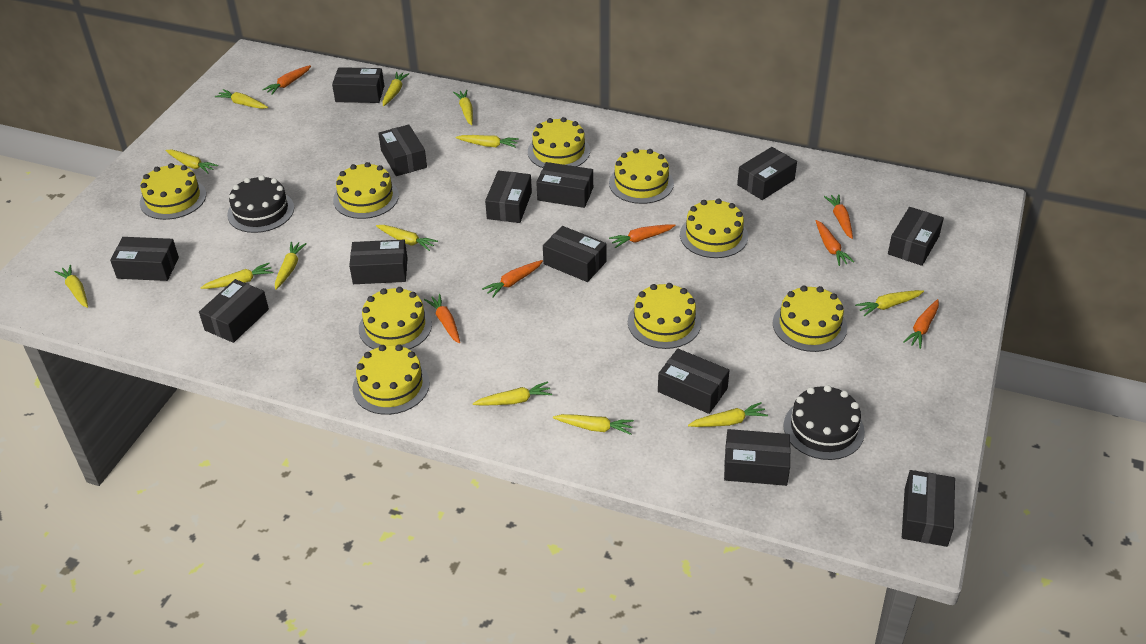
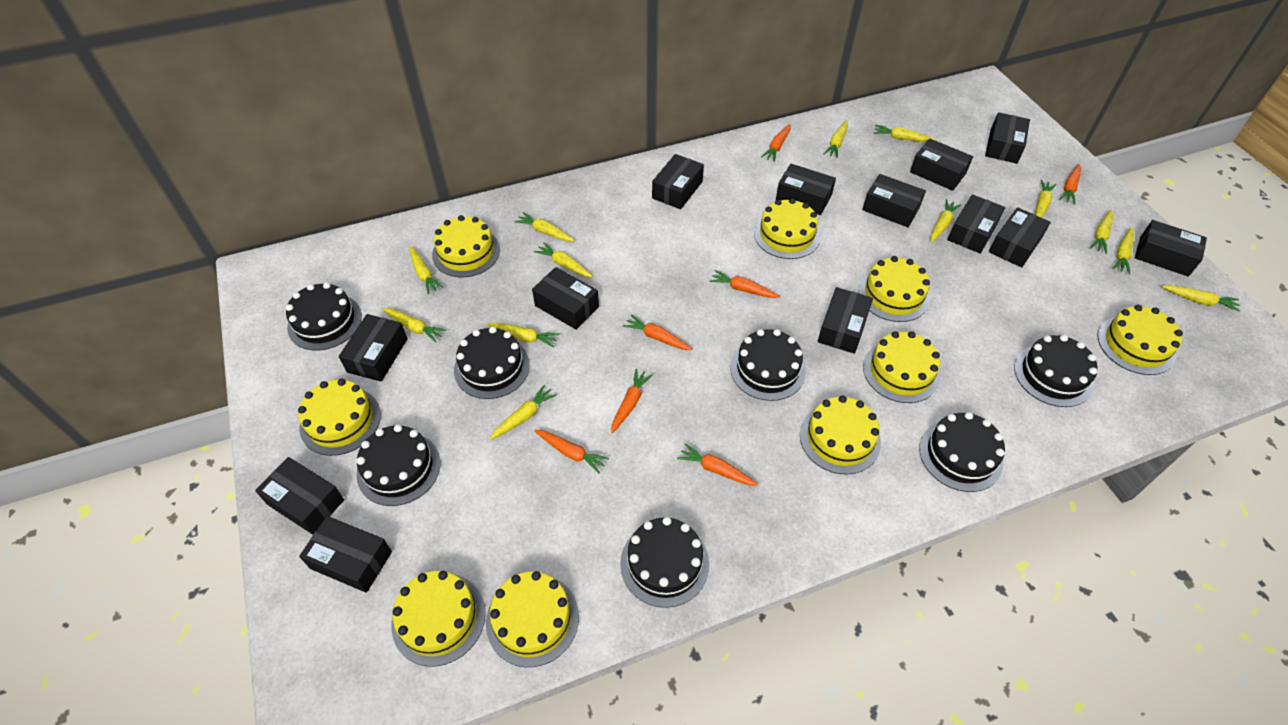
black cake: [227,175,294,233] [783,385,865,460] = 2 -> [286,282,362,350] [357,424,440,506] [454,327,530,399] [620,517,709,608] [730,329,806,401] [919,412,1005,492] [1014,335,1098,407] = 7

